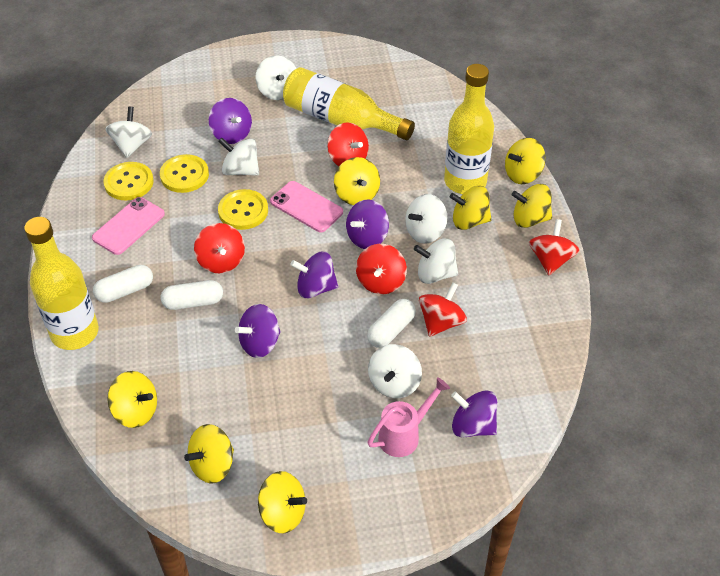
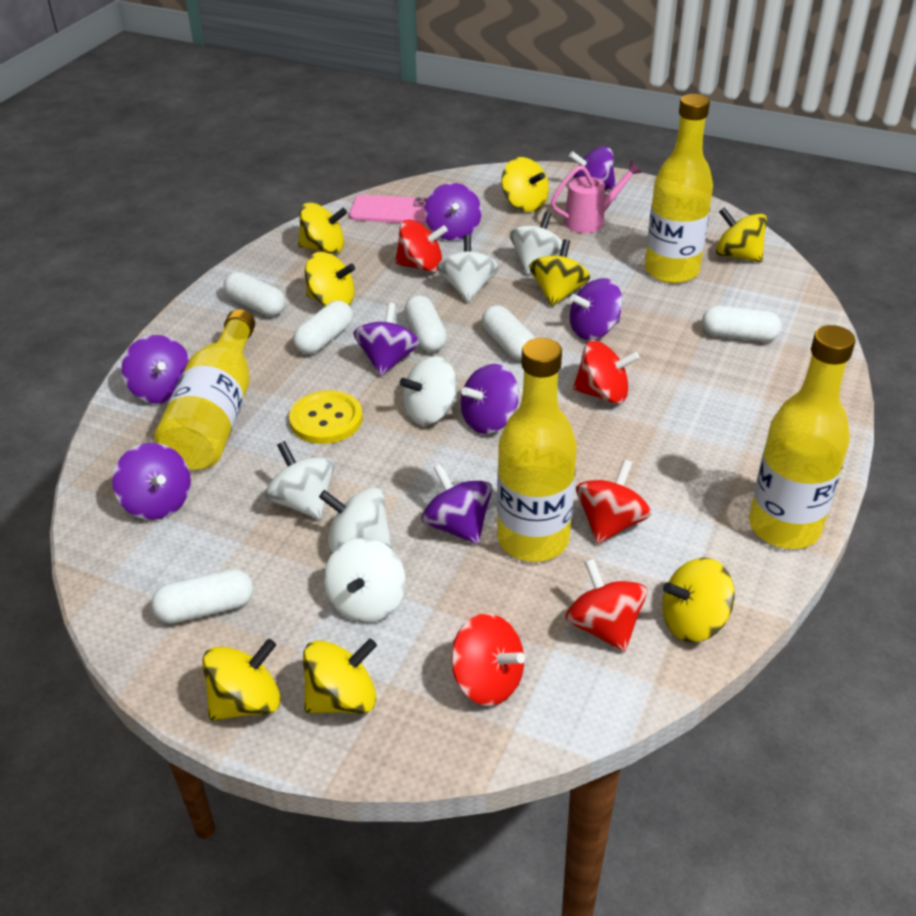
pink phone: [92,197,165,255] [270,181,343,232] = 2 -> [349,195,427,224] = 1
purple spinning top: [209,98,252,144] [235,304,281,358] [290,251,338,298] [346,200,389,249] [451,391,497,438] = 5 -> [112,443,191,520] [122,335,190,403] [353,303,420,376] [422,464,493,544] [424,183,482,241] [461,364,519,434] [569,146,616,190] [569,278,623,340] = 8
white capsule: [93,265,153,303] [161,280,223,310] [367,299,416,348] = 3 -> [151,569,253,624] [224,272,285,316] [293,301,353,354] [404,295,447,352] [482,305,535,360] [702,306,782,342] = 6
yellow bottle: [24,217,99,350] [283,67,415,140] [444,64,494,194] = 3 -> [154,309,255,470] [497,338,577,562] [645,94,713,283] [749,325,855,549] = 4
yellow button: [104,162,154,200] [160,154,209,193] [218,189,268,230] = 3 -> [289,390,363,444] = 1
yellow spinning top: [107,371,157,428] [184,424,234,484] [258,471,307,533] [334,157,380,205] [450,186,492,230] [505,138,546,184] [512,184,552,228] = 7 -> [202,639,281,721] [298,202,347,254] [303,638,377,714] [305,252,355,306] [501,157,549,212] [529,239,590,306] [662,558,735,642] [716,207,767,262] = 8

